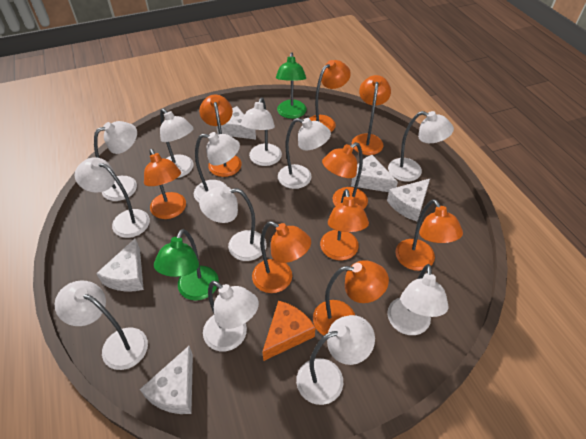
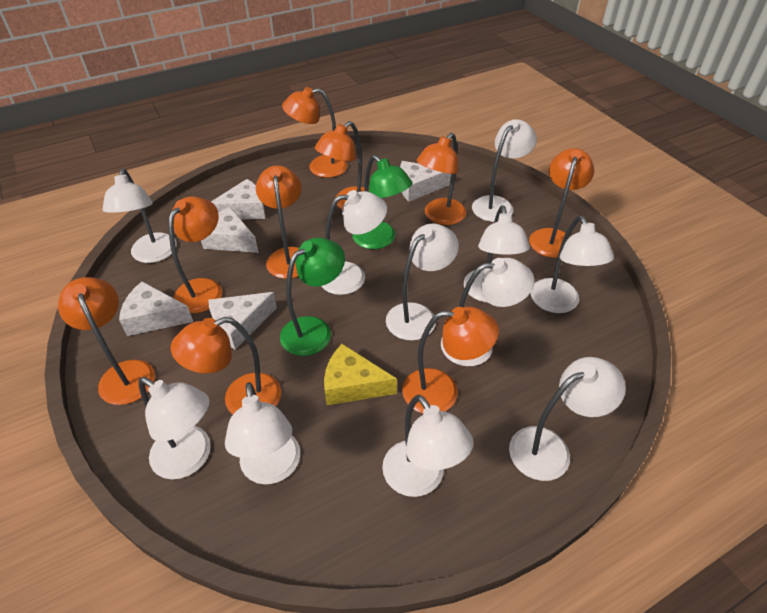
orange cheese: [262,301,316,361] = 1 -> none = 0
white lamp: [54,281,148,370] [75,157,150,238] [94,121,137,201] [160,108,194,178] [194,132,240,202] [199,186,267,261] [203,281,259,351] [241,97,282,166] [278,118,331,189] [296,315,375,405] [387,264,449,335] [388,111,454,182] = 12 -> [103,168,177,263] [138,377,211,479] [225,382,300,485] [321,190,387,295] [382,395,473,497] [386,224,459,341] [441,258,534,366] [464,206,530,302] [472,119,537,222] [509,357,626,481] [531,216,614,313] = 11
yellow cheese: none = 0 -> [324,344,397,405] = 1

